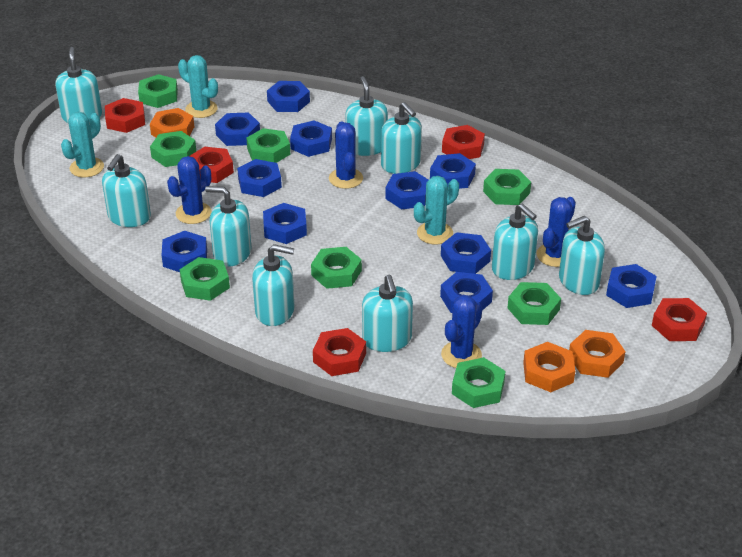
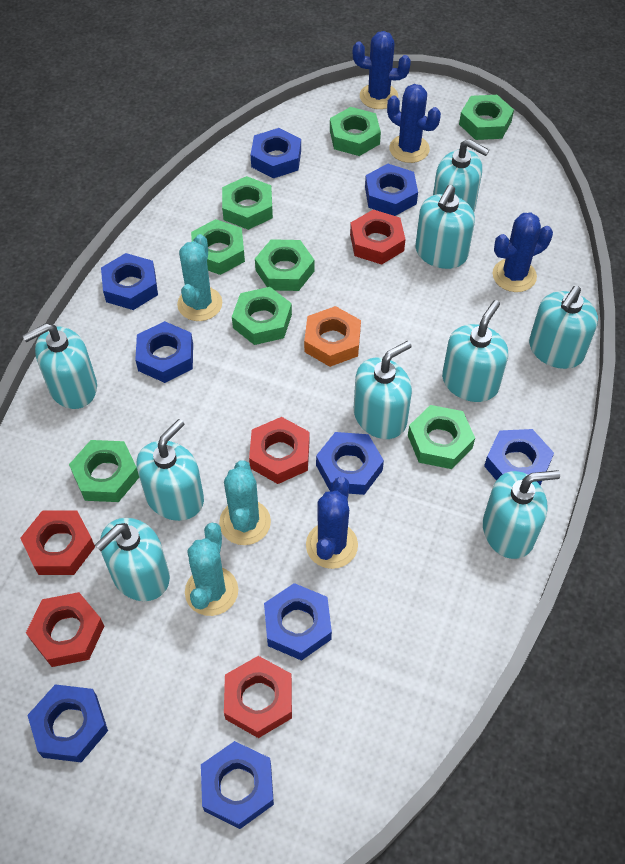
blue nut: [161,231,207,272] [215,113,260,146] [237,159,282,197] [263,203,307,244] [267,81,310,112] [290,120,332,157] [385,171,428,210] [430,153,476,189] [440,272,493,313] [441,232,491,274] [606,264,657,308] = 11 -> [27,684,108,762] [101,253,158,310] [135,321,193,383] [201,741,274,829] [251,128,301,178] [264,583,332,661] [316,432,384,495] [365,164,418,216] [484,429,554,485] = 9
orange nut: [150,108,194,137] [523,342,575,392] [569,330,625,378] = 3 -> [304,306,361,367] = 1

